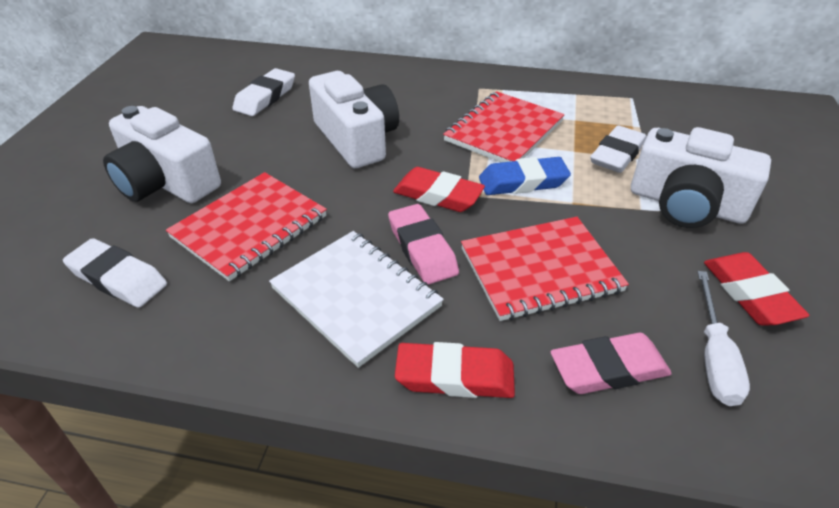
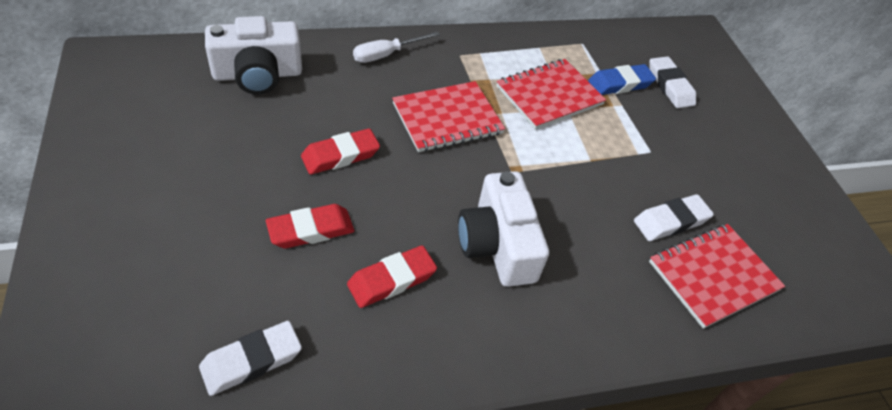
pink eraser: [388,204,459,285] [551,333,672,394] = 2 -> none = 0
white camera: [103,106,221,203] [309,71,399,168] [631,127,771,228] = 3 -> [205,16,302,95] [458,171,549,287] = 2
white notebook: [269,231,444,368] = 1 -> none = 0

